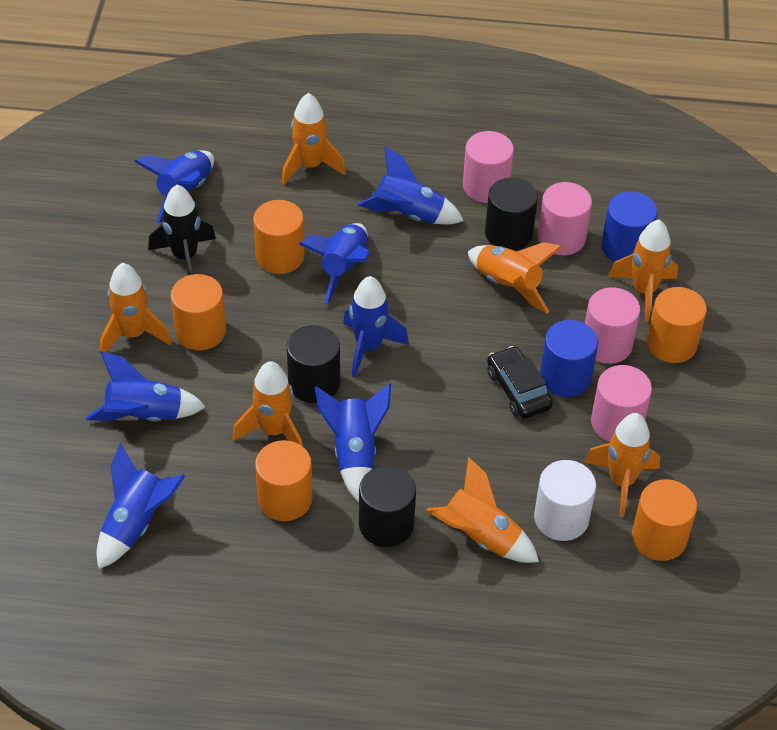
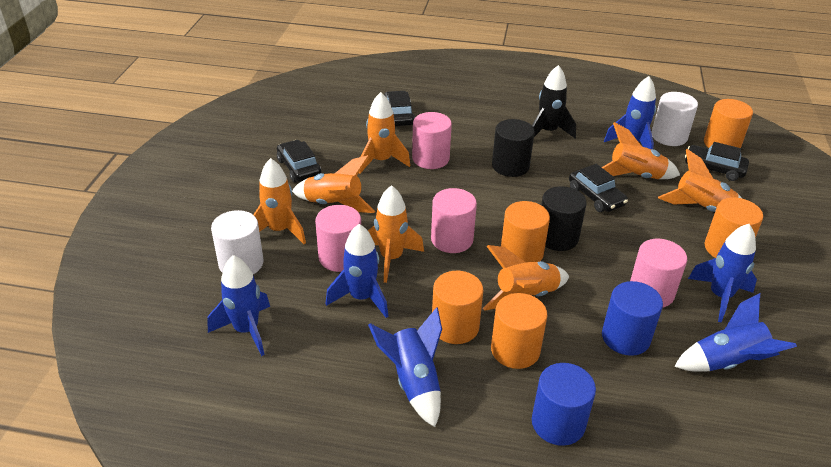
black car: [487,346,553,419] = 1 -> [277,140,321,182] [384,91,415,126] [569,164,628,212] [685,142,749,181] = 4
black cylinder: [287,325,340,403] [359,466,416,547] [485,178,538,251] = 3 -> [492,119,535,177] [541,186,587,251] = 2
blue rocket: [86,351,206,421] [97,443,185,569] [134,151,214,223] [299,223,370,304] [315,383,391,502] [343,276,409,377] [358,146,464,225] = 7 -> [207,255,270,356] [326,224,388,318] [368,307,442,427] [604,76,656,150] [674,293,797,372] [688,224,757,323] = 6
white cylinder: [534,460,596,541] = 1 -> [211,210,264,274] [652,92,698,146] = 2

